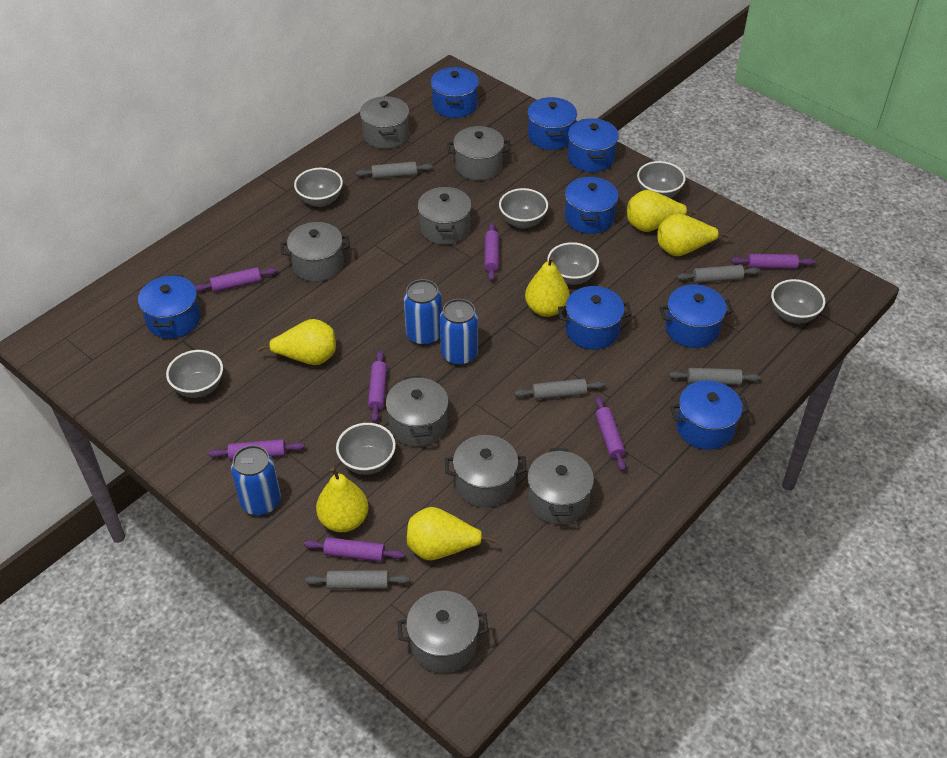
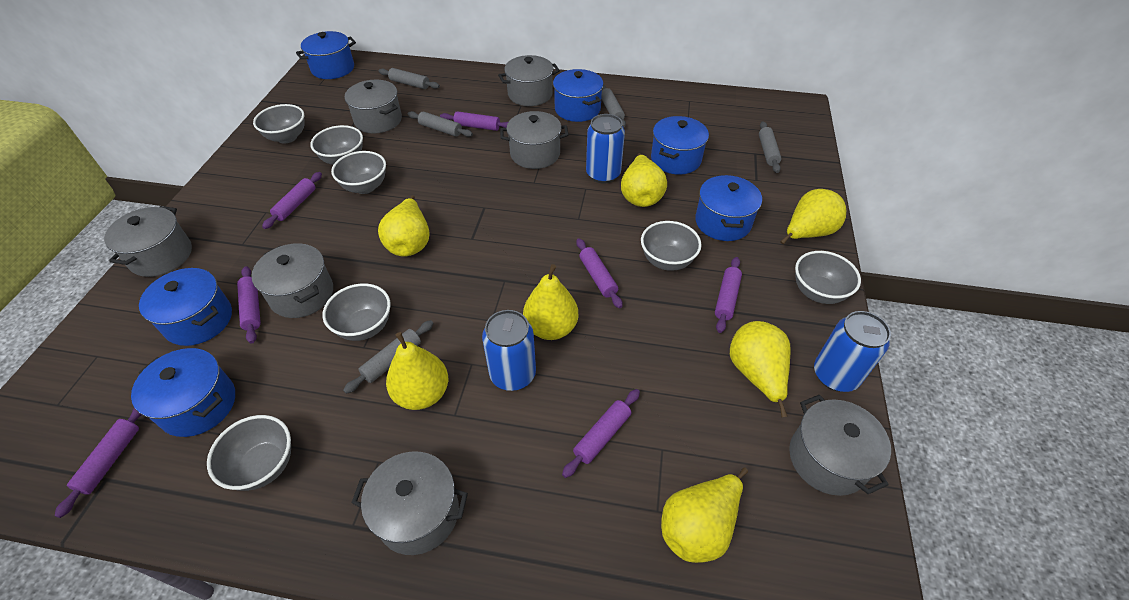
blue pot: [138,275,201,339] [431,67,479,118] [527,97,577,150] [558,286,632,350] [565,176,619,234] [568,118,619,172] [659,284,733,348] [670,380,750,450] = 8 -> [131,348,235,437] [139,268,232,346] [296,31,356,79] [553,69,604,122] [651,116,709,175] [695,175,762,241] = 6
grey pot: [281,222,350,282] [360,96,409,149] [386,375,449,447] [397,591,488,673] [418,187,472,245] [445,435,526,507] [447,126,511,180] [527,448,594,524] = 8 -> [104,206,192,277] [251,243,333,318] [345,80,402,133] [351,451,468,555] [498,55,560,106] [500,111,568,169] [789,395,891,496] = 7
yellow pear: [257,319,336,365] [316,467,369,532] [407,507,496,560] [525,256,570,317] [627,190,697,232] [657,213,729,256] = 6 -> [378,195,430,257] [386,332,448,410] [523,264,578,340] [621,153,667,207] [661,468,748,563] [730,321,791,417] [780,189,846,245] = 7

